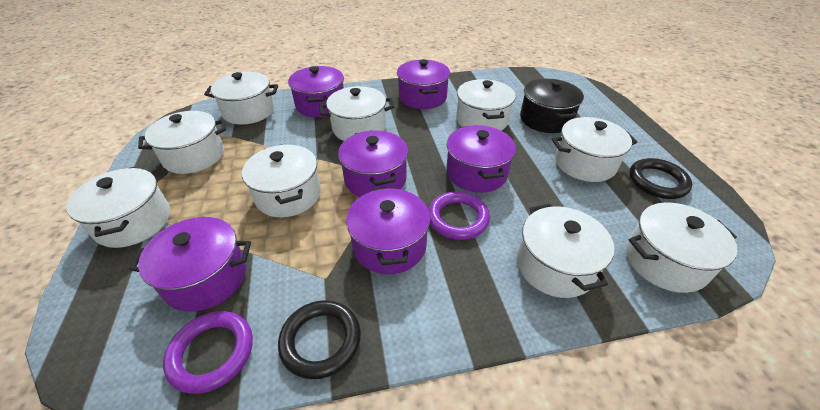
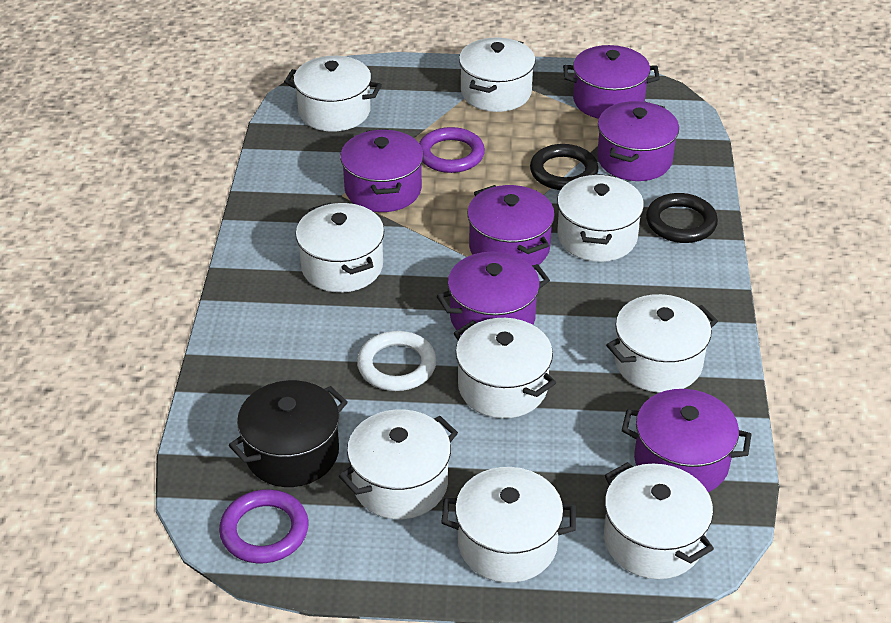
white ring: none = 0 -> [357,331,437,391] = 1

